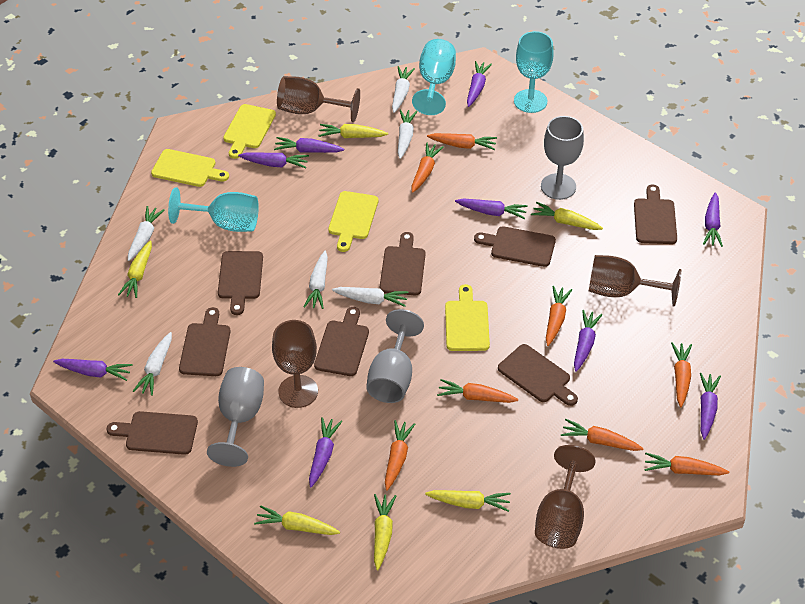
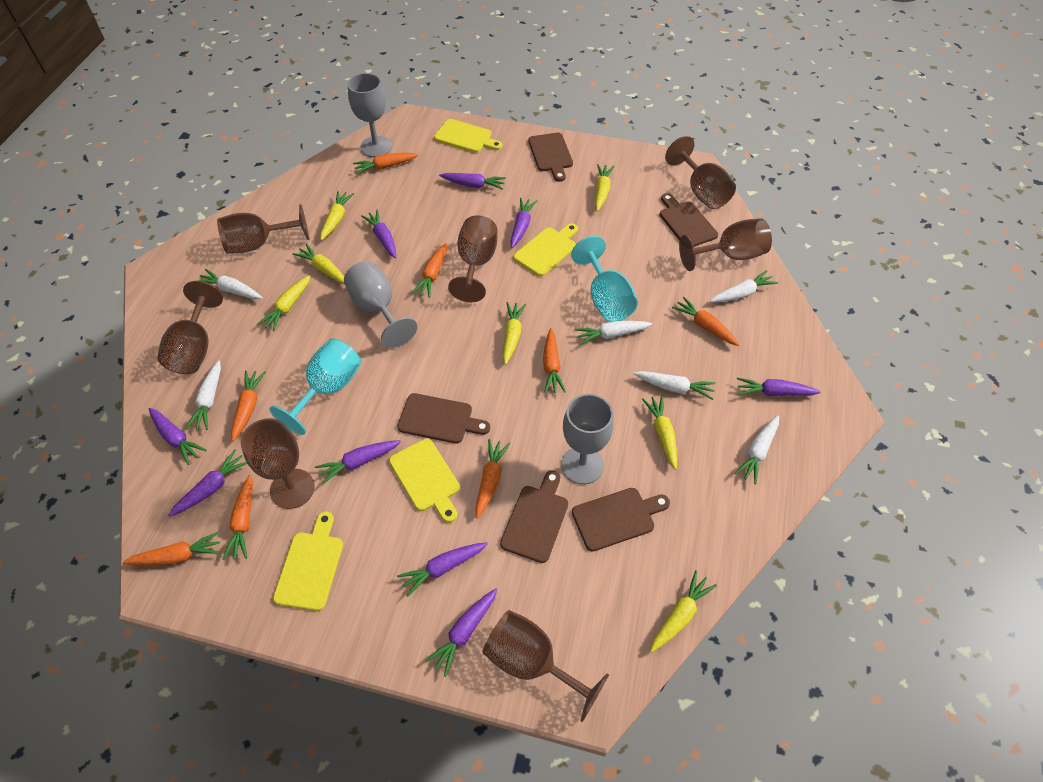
brown cutting board: [107,411,198,455] [179,307,230,376] [218,251,263,315] [314,307,369,376] [380,232,426,295] [474,226,556,267] [498,344,578,406] [634,184,677,244] = 8 -> [397,393,490,444] [500,470,568,563] [528,133,573,182] [572,488,670,552] [660,193,718,247] = 5
brown goblet: [272,320,318,408] [277,76,360,122] [535,445,596,549] [589,255,681,307] = 4 -> [157,281,223,374] [217,204,309,254] [241,418,315,509] [448,215,497,302] [483,610,609,722] [665,136,736,209] [679,218,772,271] = 7
turquoise goblet: [168,187,259,232] [412,39,456,115] [514,31,554,113] = 3 -> [269,338,361,435] [571,236,638,322] = 2
yellow carrot: [118,240,152,298] [254,505,340,535] [319,124,388,138] [374,494,396,570] [425,490,511,512] [531,202,603,230] = 6 -> [258,275,311,331] [293,244,344,284] [320,191,354,240] [503,302,526,365] [595,164,614,211] [642,395,677,470] [650,570,717,652] = 7

